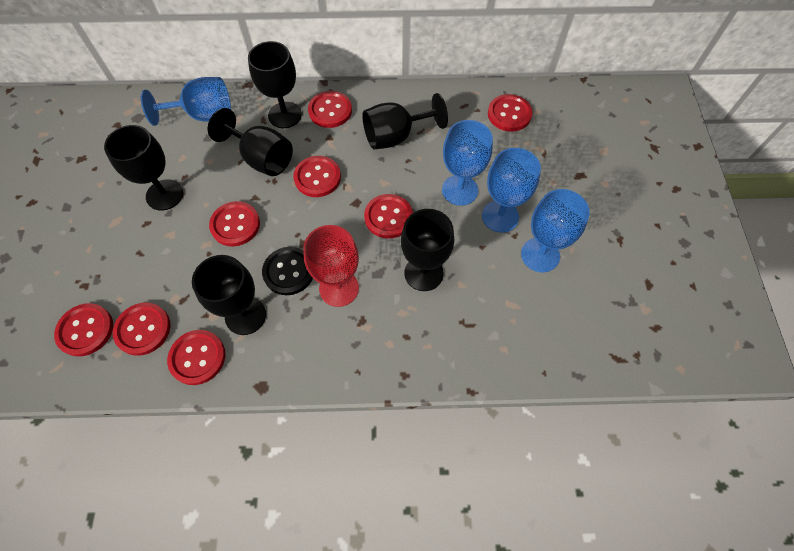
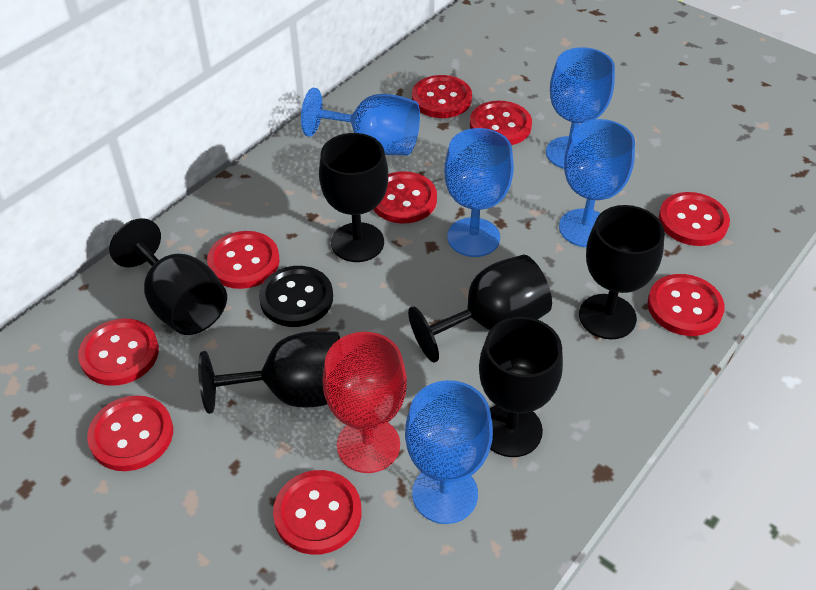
blue goblet: [141,77,231,126] [442,120,493,206] [482,148,541,233] [521,189,590,272] = 4 -> [301,88,420,155] [405,380,493,524] [444,128,514,257] [546,47,615,169] [559,119,635,247] = 5
red button: [54,303,113,357] [113,303,171,356] [167,330,225,385] [209,201,260,246] [293,156,341,197] [308,91,352,128] [364,194,413,238] [488,94,533,131] = 8 -> [78,319,159,386] [87,395,173,471] [207,231,280,289] [273,470,361,555] [373,171,437,223] [412,75,472,118] [470,101,532,145] [647,274,725,336] [659,192,730,246] = 9

